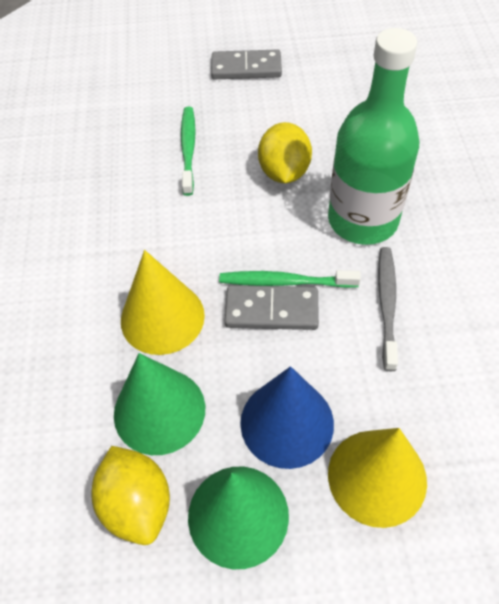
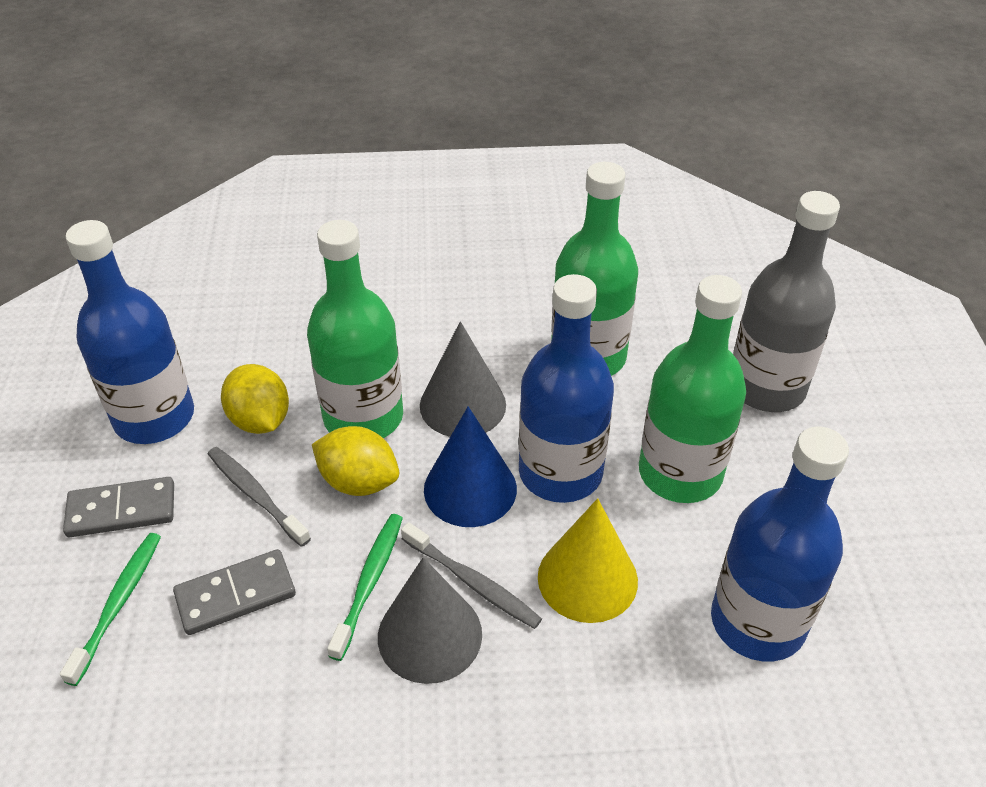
blue bottle: none = 0 -> [66,220,194,444] [519,274,614,503] [711,427,849,662] = 3
green bottle: [328,28,419,245] = 1 -> [307,220,403,438] [551,162,638,376] [639,275,746,503] = 3
green cone: [114,353,205,455] [188,467,289,569] = 2 -> none = 0
grey bottle: none = 0 -> [733,191,840,412] = 1
grey cone: none = 0 -> [378,557,482,684] [420,321,506,437] = 2
grey toothbrush: [378,247,398,371] = 1 -> [208,447,311,547] [401,522,542,629] = 2
yellow cone: [121,250,205,355] [328,428,427,528] = 2 -> [538,498,638,623] = 1

